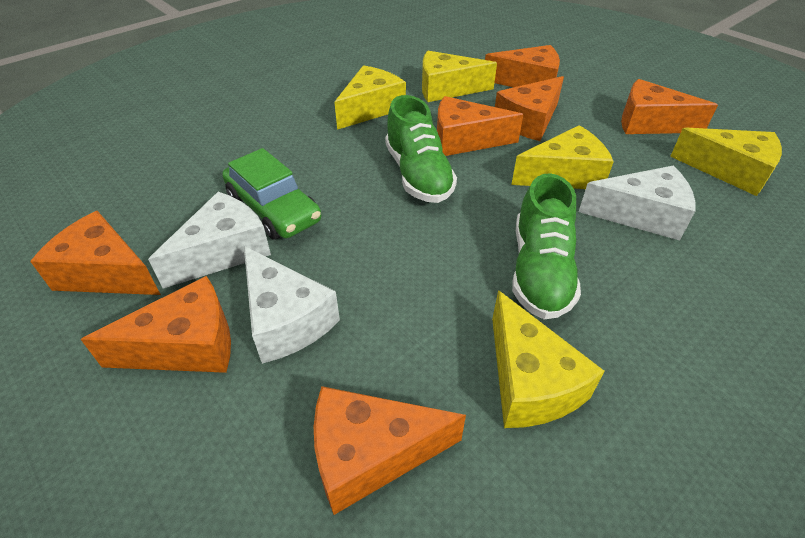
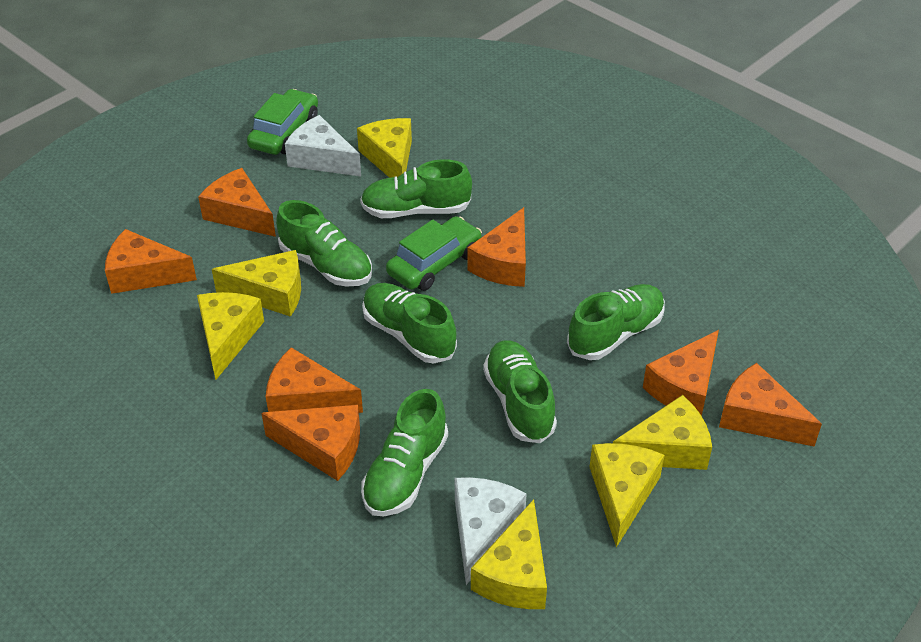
green car: [222,148,321,239] = 1 -> [247,89,318,155] [386,216,482,291] = 2
green shoe: [385,95,457,203] [512,173,581,320] = 2 -> [276,200,372,286] [360,159,472,218] [361,389,448,517] [362,283,457,363] [483,340,557,443] [567,284,665,360] = 6
white cheese: [148,192,271,289] [244,246,340,364] [579,165,695,241] = 3 -> [285,115,361,176] [455,477,527,585] = 2
yellow cheese: [334,65,406,130] [422,51,497,102] [492,290,604,428] [511,125,614,189] [670,128,782,196] = 5 -> [197,292,264,380] [212,250,301,317] [357,118,412,178] [471,499,547,609] [590,443,665,547] [613,395,712,470] = 6

